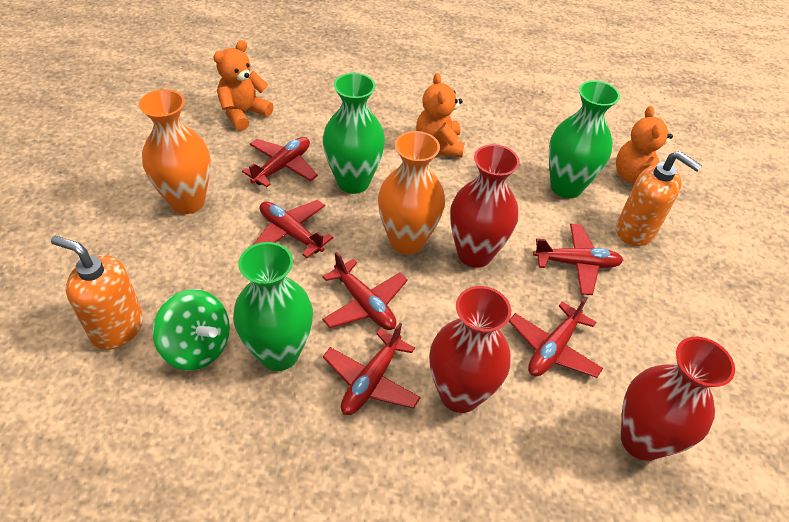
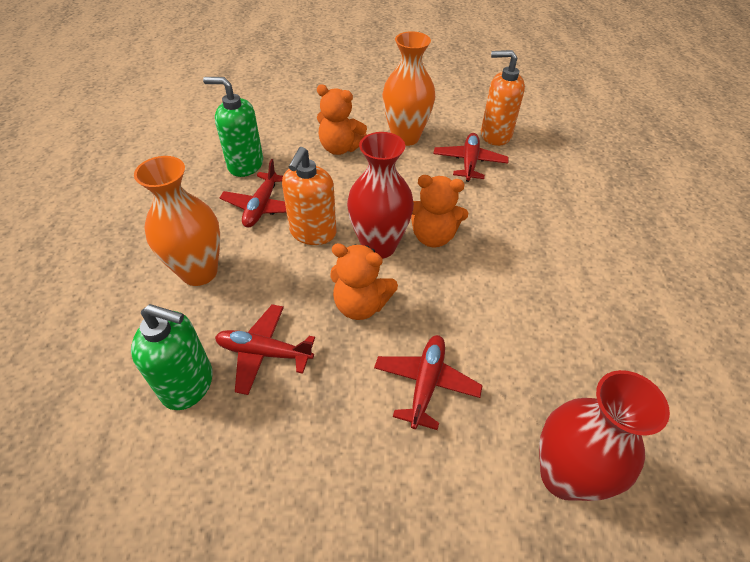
green soap dispenser: none = 0 -> [131,304,213,410] [203,77,263,177] = 2
green spinning top: [153,289,230,371] = 1 -> none = 0
green vase: [233,242,313,371] [323,73,385,194] [549,81,620,198] = 3 -> none = 0
red plane: [242,137,318,187] [253,200,333,258] [322,252,408,330] [323,323,421,415] [509,297,603,378] [533,224,623,295] = 6 -> [215,304,315,395] [220,159,286,227] [374,335,483,430] [433,133,509,182] = 4
red vase: [429,286,511,413] [450,144,520,268] [621,337,735,461] = 3 -> [347,132,414,259] [539,370,670,501] = 2

